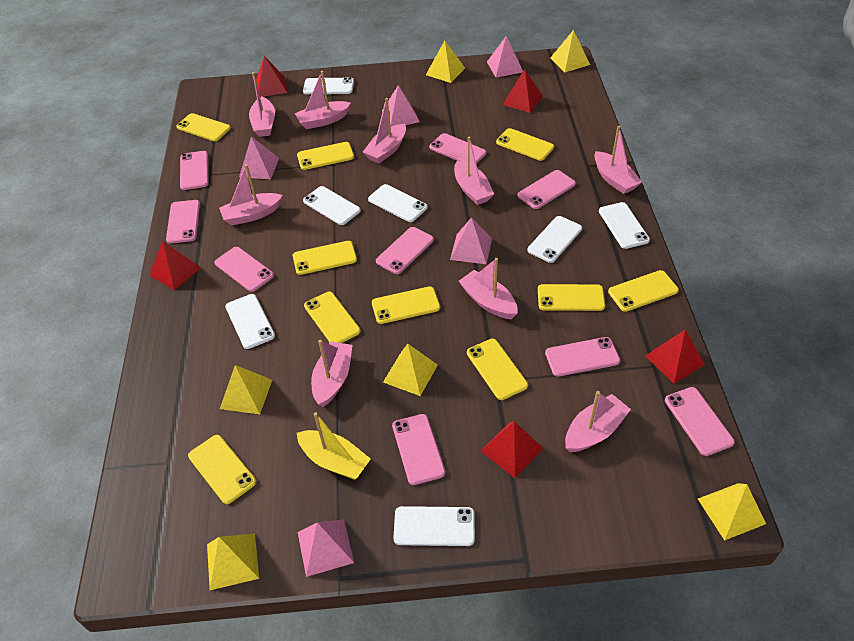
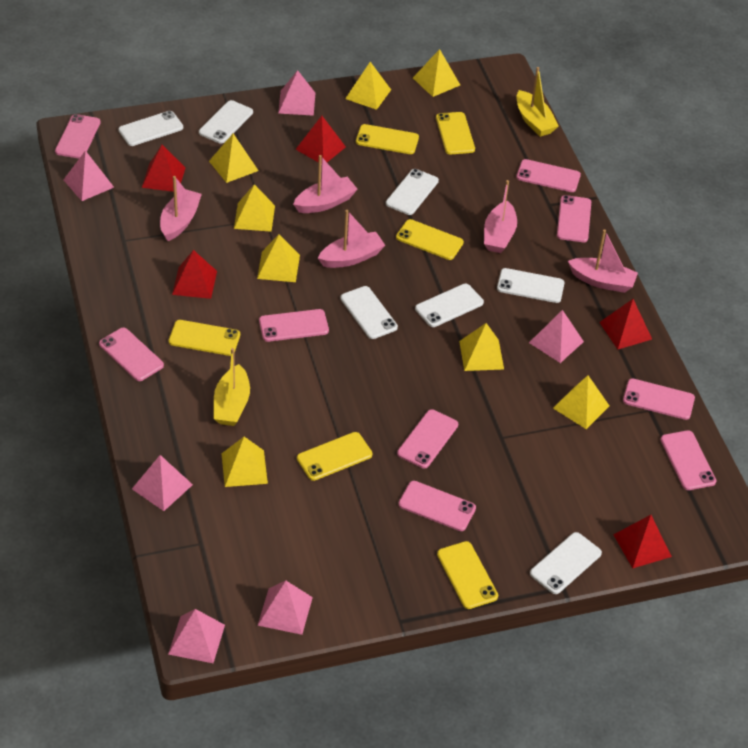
pink boat: [219,164,283,225] [249,72,275,137] [295,71,351,129] [311,340,352,407] [363,98,406,164] [454,136,494,205] [459,258,518,319] [565,391,631,452] [594,126,642,194] = 9 -> [160,176,202,241] [293,155,358,213] [318,210,385,268] [484,180,517,253] [568,229,638,293] = 5
pink pyramid: [239,136,279,179] [298,519,354,577] [382,85,420,127] [450,217,492,264] [487,36,523,78] = 5 -> [64,150,114,201] [132,455,193,511] [168,609,225,663] [258,581,313,635] [278,70,315,116] [529,310,584,363] = 6
yellow boat: [297,412,371,480] = 1 -> [214,348,250,426] [516,67,559,137] = 2
yellow phone: [176,113,231,141] [188,435,256,504] [293,241,357,275] [297,142,354,170] [304,292,361,343] [372,287,440,324] [467,339,528,400] [496,128,554,161] [538,284,605,311] [608,270,679,312] = 10 -> [169,320,240,356] [297,432,372,481] [356,124,419,154] [396,219,464,260] [436,112,475,155] [437,541,498,609] = 6
yellow pyramid: [207,534,259,590] [220,365,272,414] [383,344,438,396] [426,41,465,83] [550,30,590,72] [698,483,766,541] = 6 -> [209,133,258,183] [221,437,268,487] [234,184,275,232] [257,234,300,282] [345,62,391,110] [413,49,460,97] [459,323,504,371] [553,375,609,429] = 8

